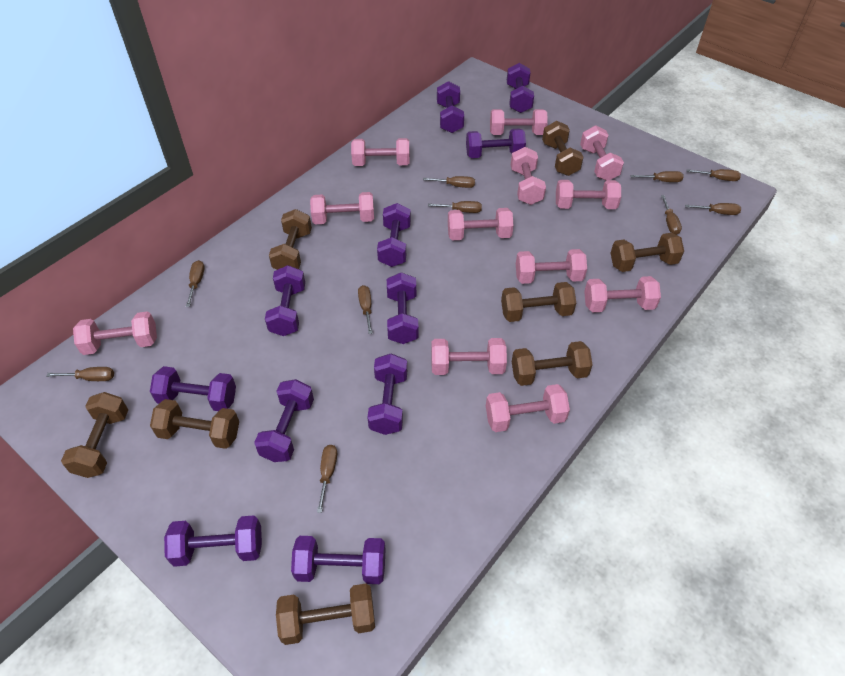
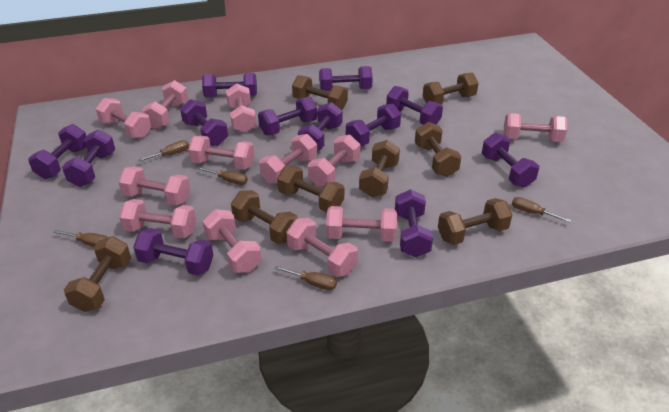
brown screwdriver: [46,367,114,381] [186,260,205,307] [317,445,337,513] [358,285,373,334] [423,176,475,188] [428,201,482,213] [630,171,684,182] [661,195,682,235] [685,203,741,215] [687,169,741,181] = 10 -> [53,230,108,247] [138,140,189,162] [197,167,248,185] [274,266,337,290] [512,197,571,222] = 5
purple dumbbell: [150,366,236,411] [164,516,262,567] [254,379,314,462] [265,265,305,336] [291,536,385,584] [367,354,407,435] [377,203,411,267] [387,272,419,344] [437,81,464,133] [466,128,526,158] [507,63,534,113] = 11 -> [28,124,86,179] [62,130,115,187] [133,228,213,275] [180,99,228,146] [202,73,257,98] [258,97,317,135] [298,102,343,151] [319,66,373,91] [346,103,401,146] [386,86,443,125] [395,189,433,257] [482,132,539,188] = 12

